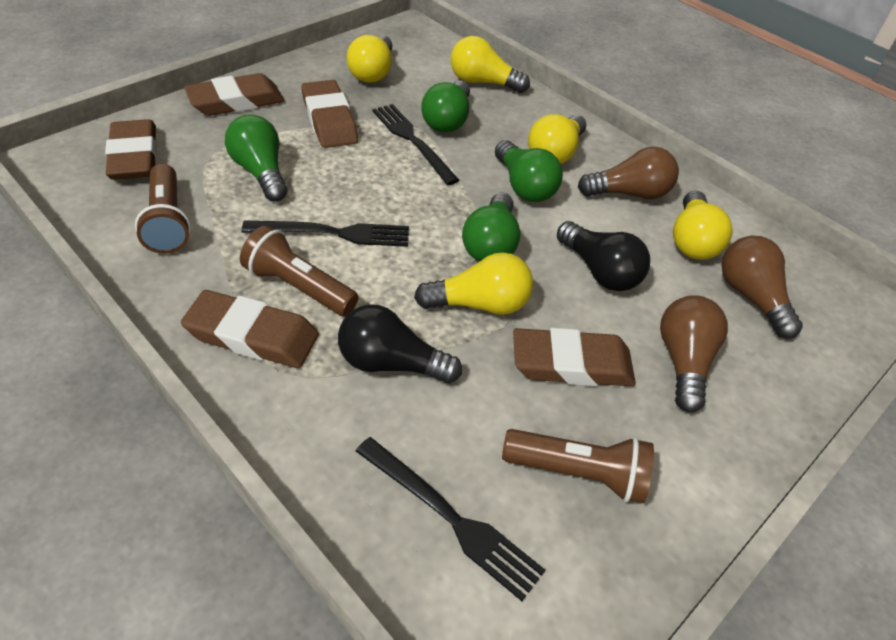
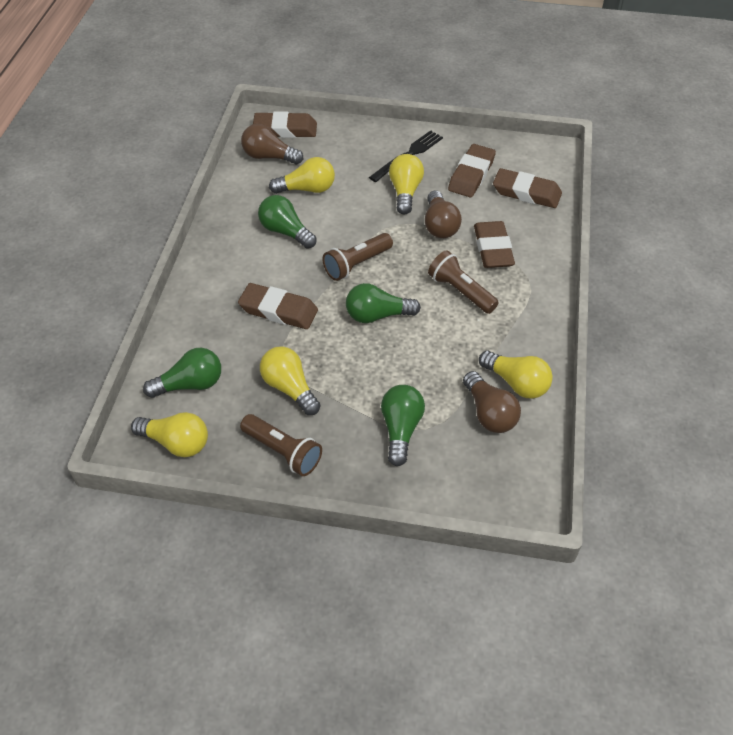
black fork: [242,221,409,247] [356,437,546,601] [372,104,460,185] = 3 -> [369,130,443,182] = 1
black light bulb: [338,304,462,383] [557,221,650,291] = 2 -> none = 0

